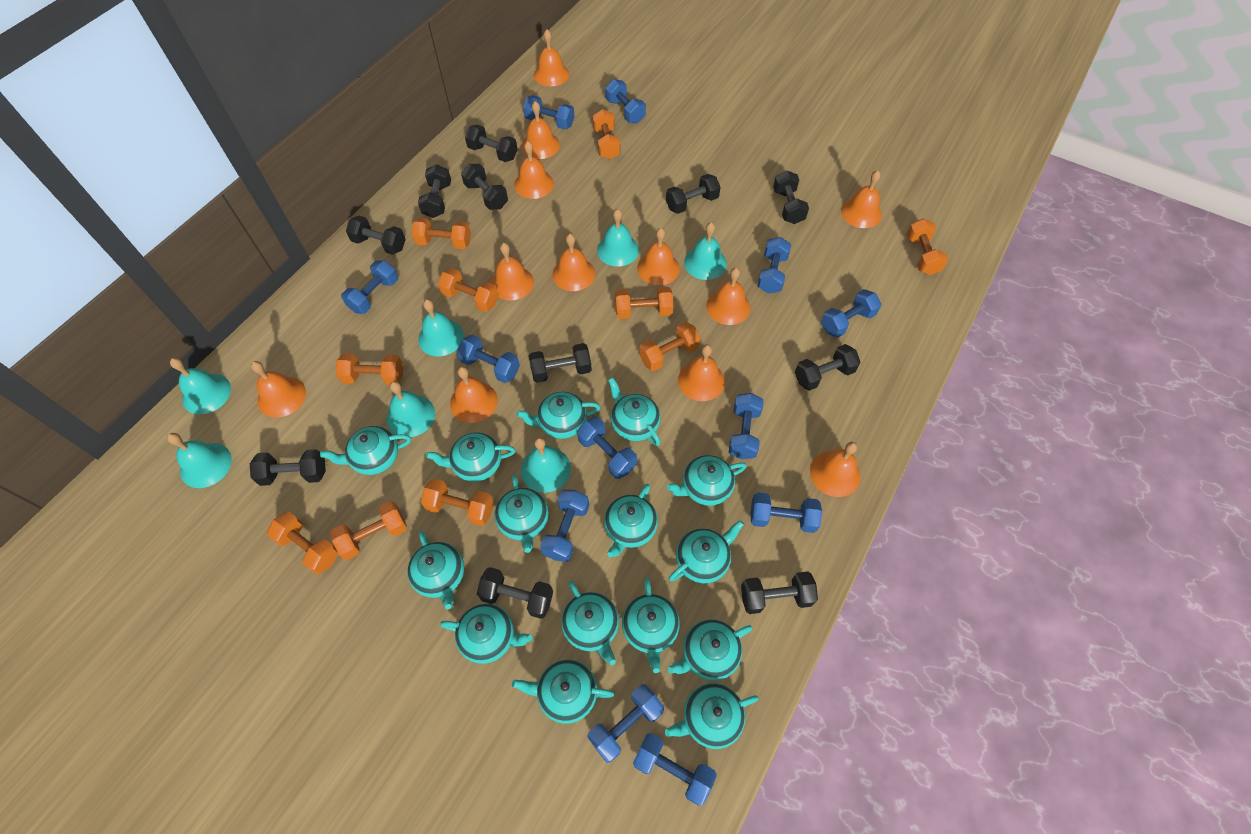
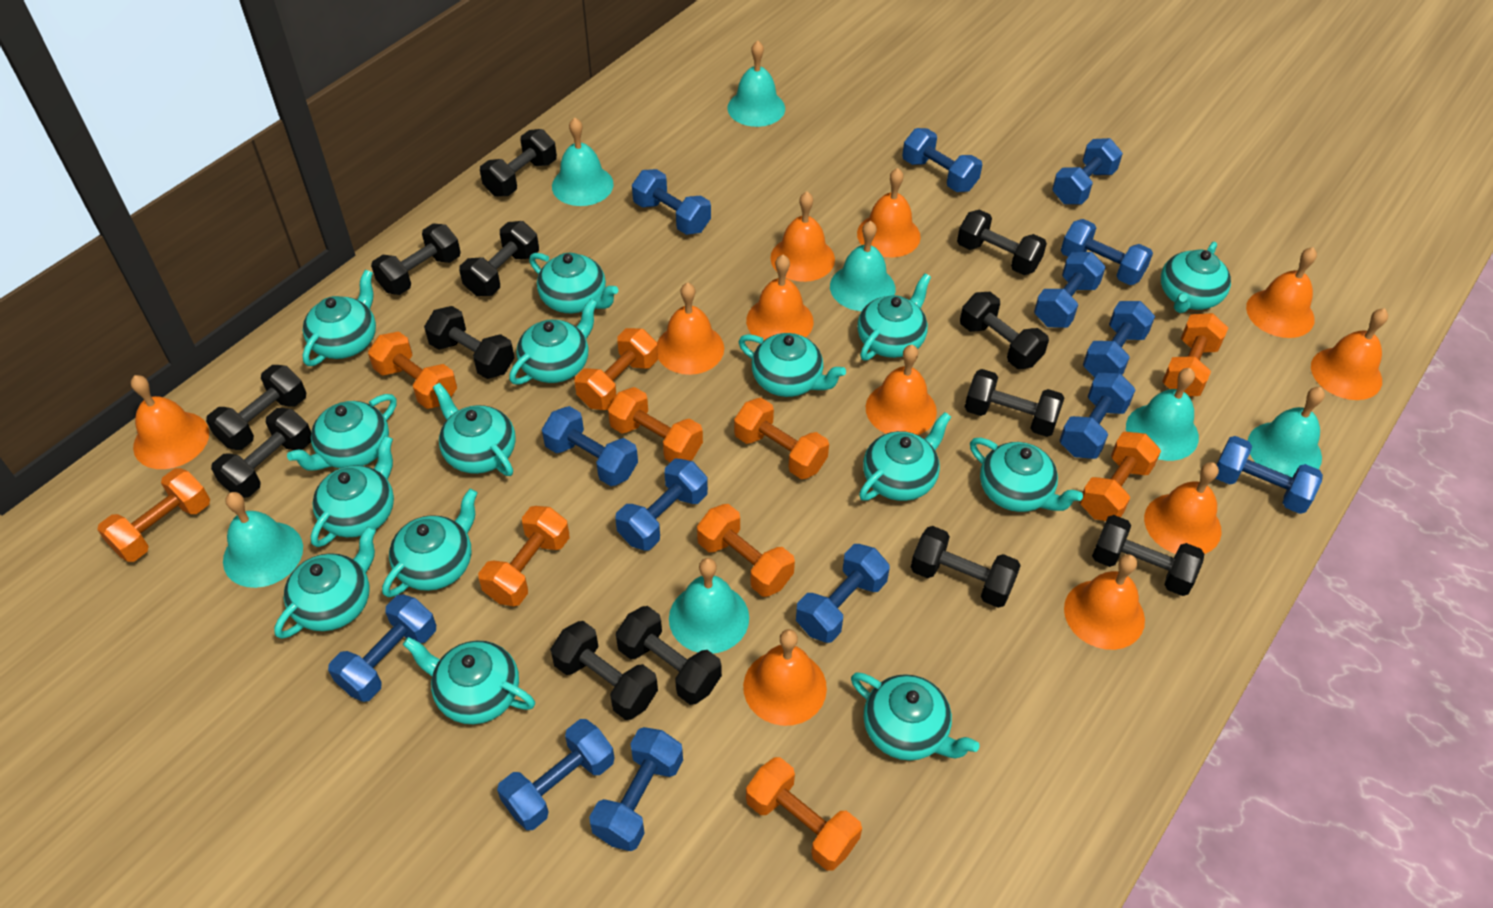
black dumbbell: [250,449,326,486] [346,216,406,255] [418,164,451,218] [461,164,508,210] [465,124,518,162] [477,567,553,619] [529,343,592,383] [666,174,721,214] [741,571,818,614] [773,171,809,224] [795,344,861,391] = 11 -> [206,365,306,450] [211,408,311,498] [371,223,461,295] [424,306,515,379] [459,221,539,296] [480,129,557,197] [550,621,658,720] [616,606,722,705] [911,526,1021,608] [957,209,1047,275] [960,292,1049,369] [964,369,1065,437] [1092,515,1204,596] = 13
blue dumbbell: [341,260,398,314] [456,334,520,383] [523,95,575,130] [540,490,589,562] [577,417,637,479] [587,684,664,763] [605,79,646,123] [633,733,717,805] [729,393,764,459] [750,492,822,533] [758,237,791,294] [821,289,881,338] = 12 -> [328,594,436,702] [497,719,615,830] [542,406,638,486] [589,727,683,851] [615,459,708,551] [632,169,711,235] [796,544,890,643] [902,128,982,192] [1034,252,1106,328] [1052,138,1123,204] [1059,373,1135,459] [1061,219,1153,285] [1083,301,1155,377] [1215,436,1323,514] = 14
orange bell: [251,361,306,418] [450,367,498,423] [491,243,534,300] [514,141,554,199] [522,101,560,159] [534,29,569,86] [552,234,595,291] [637,228,680,285] [678,345,725,401] [706,268,750,325] [810,442,860,497] [841,170,882,228] = 12 -> [131,375,209,469] [657,282,724,375] [743,629,827,726] [746,255,813,341] [770,192,835,282] [857,168,921,257] [866,345,937,435] [1064,554,1145,650] [1144,462,1221,554] [1246,247,1317,338] [1311,308,1388,400] = 11

